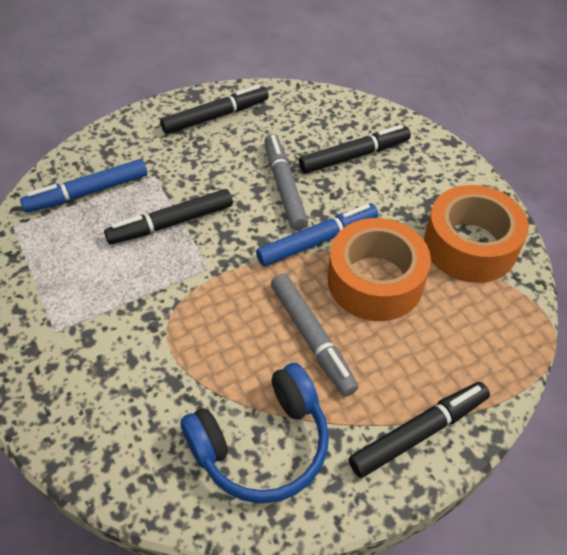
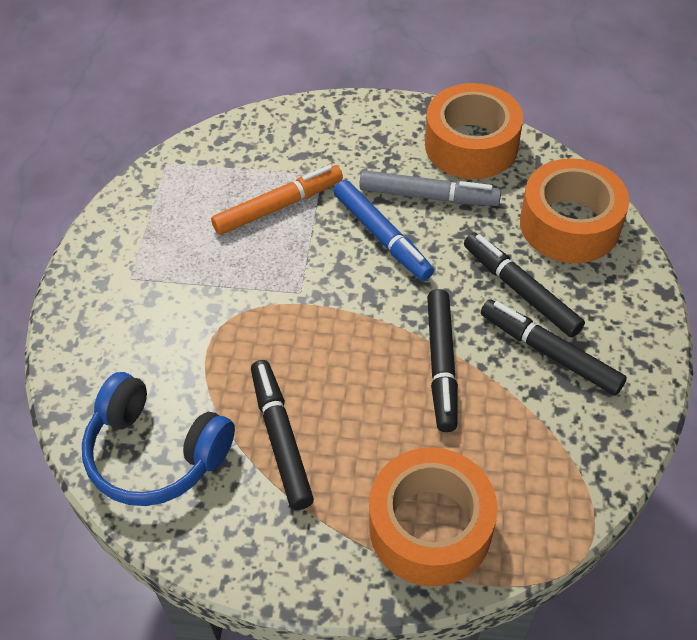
blue marker: [20,159,147,213] [256,204,378,266] = 2 -> [333,180,434,281] = 1
grey marker: [264,134,308,231] [271,273,359,397] = 2 -> [359,170,501,206] = 1
orange marker: none = 0 -> [211,165,343,235] = 1
orange tape: [328,218,431,321] [424,185,529,283] = 2 -> [369,448,498,586] [425,83,523,179] [520,158,629,263] = 3

